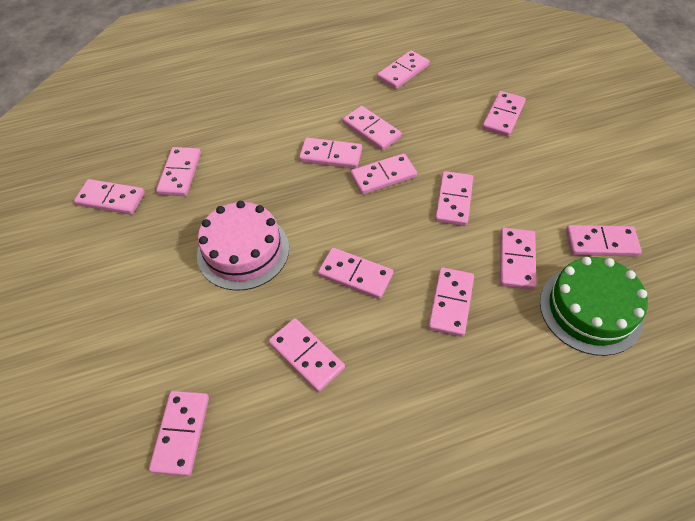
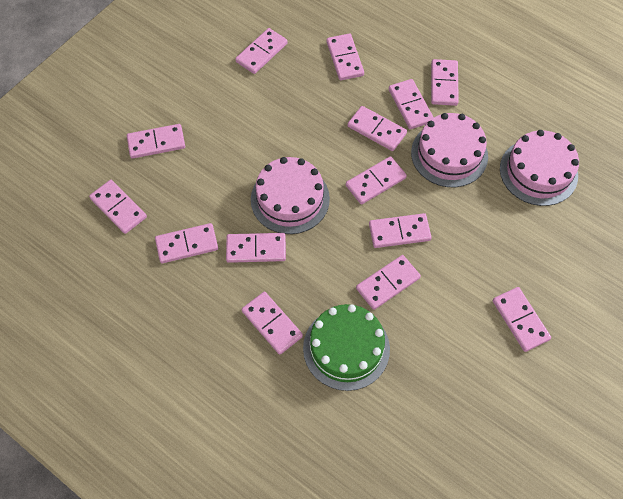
pink cake: [197,201,289,291] = 1 -> [251,157,330,234] [411,113,488,187] [500,130,579,206] = 3

